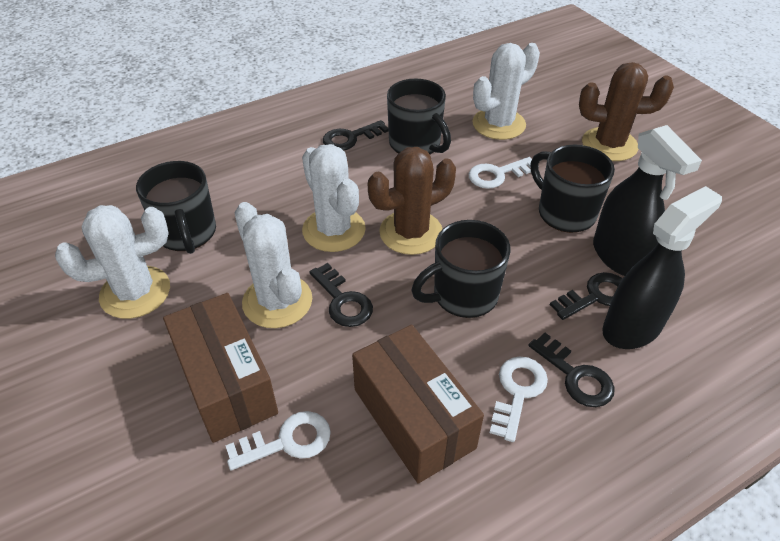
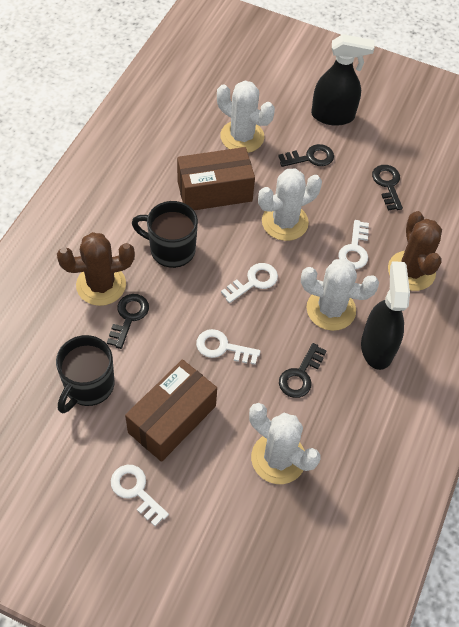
black mug: [136,161,216,254] [387,79,451,154] [411,220,510,318] [531,145,615,233] = 4 -> [56,335,114,413] [132,201,198,268] = 2
white key: [225,411,331,470] [468,157,539,189] [490,356,548,442] = 3 -> [111,465,169,526] [196,329,261,365] [221,263,278,303] [338,220,369,269] = 4

